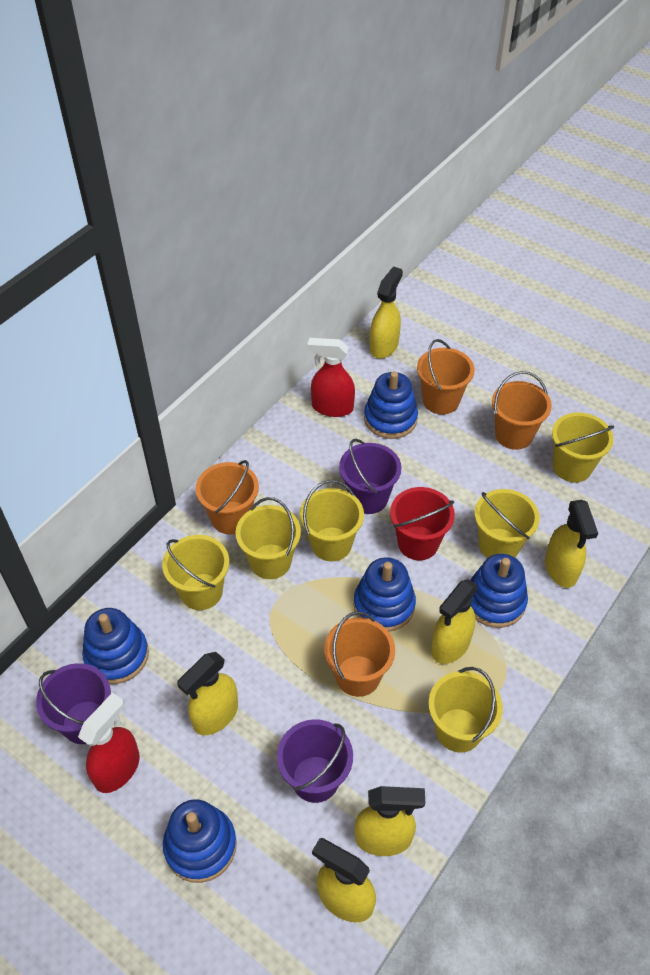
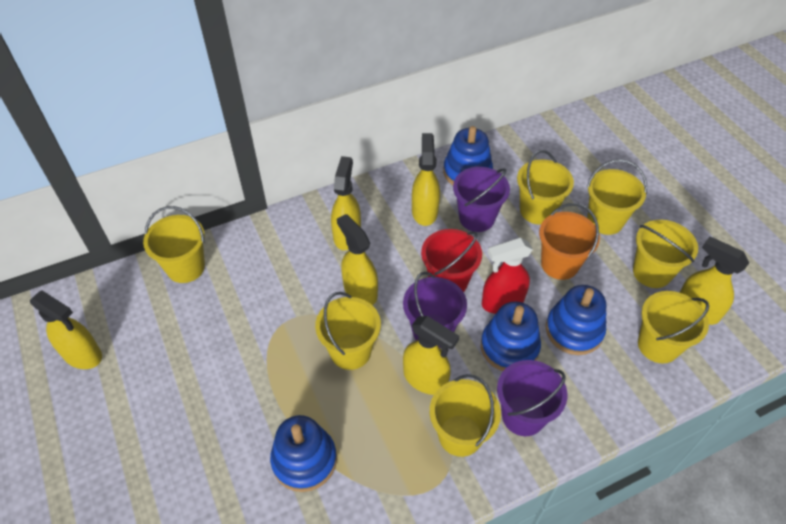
blue stacking toy: [82,608,149,684] [163,799,237,883] [353,557,416,632] [364,371,418,439] [470,554,528,628] = 5 -> [270,415,337,492] [443,126,493,185] [481,302,541,371] [546,285,606,355] = 4
orange bucket: [196,460,259,534] [324,611,395,697] [417,339,474,415] [492,371,552,450] = 4 -> [539,203,600,280] = 1
red spray bottle: [78,693,140,793] [307,338,355,417] = 2 -> [482,238,533,314] = 1
yellow bucket: [162,535,229,610] [236,497,301,579] [300,480,364,561] [428,667,503,752] [475,489,540,558] [552,412,614,483] = 6 -> [143,206,205,283] [315,292,381,370] [430,374,501,457] [517,150,574,224] [587,159,647,235] [633,220,698,288] [638,291,709,364] = 7

